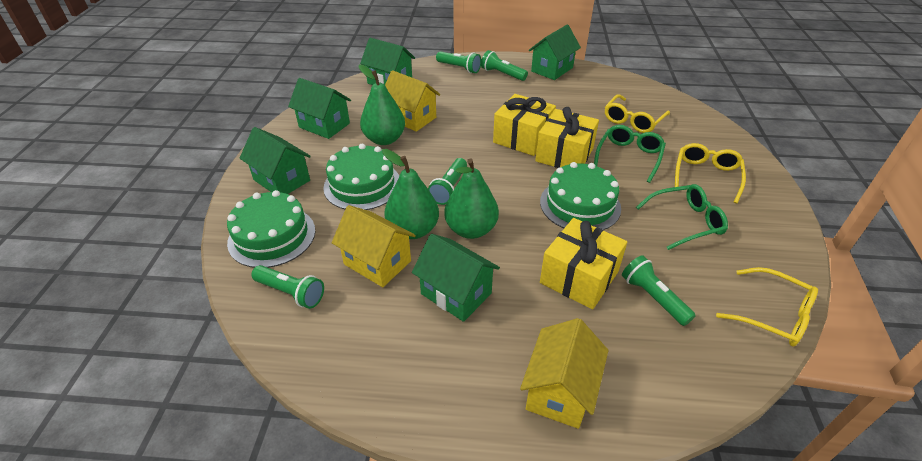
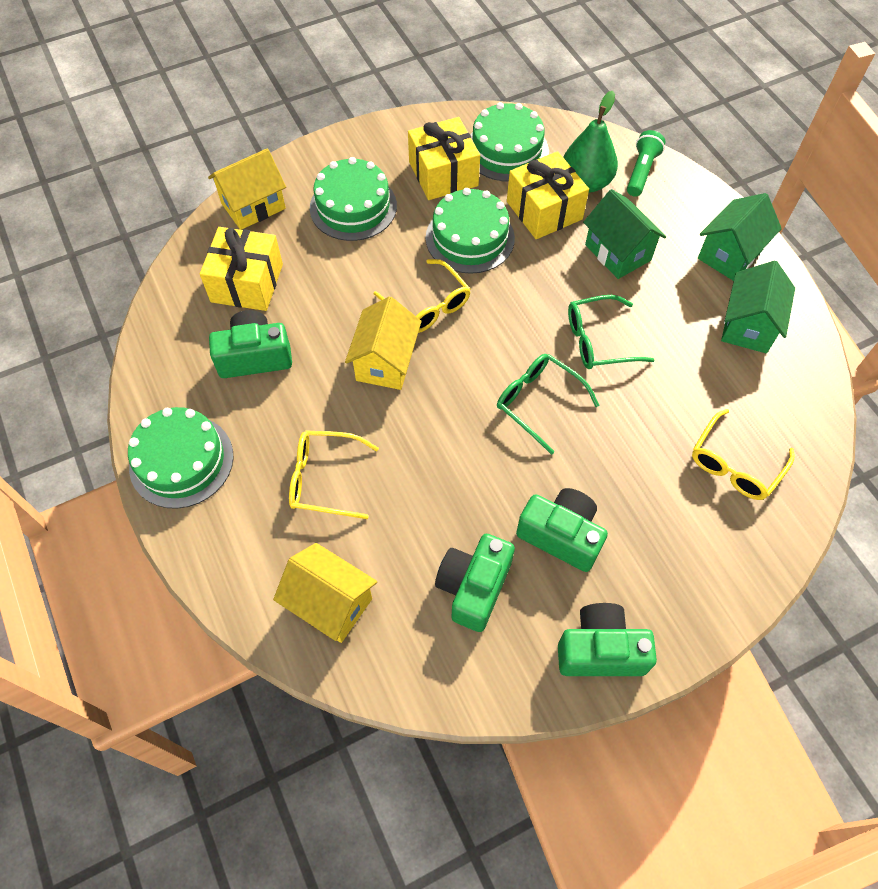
green cake: [227,190,315,268] [323,144,399,210] [540,162,621,230] = 3 -> [128,407,233,509] [310,157,397,241] [426,188,515,274] [470,102,549,182] = 4
green camera: none = 0 -> [209,310,292,378] [435,534,515,632] [516,488,608,572] [558,603,657,676] = 4
green flashlight: [251,265,324,309] [428,158,467,205] [436,51,481,73] [481,50,528,81] [622,255,696,326] = 5 -> [627,130,666,197] = 1
green house: [240,127,311,194] [288,78,351,139] [360,38,415,85] [412,234,500,322] [529,25,581,80] = 5 -> [583,189,666,279] [698,193,782,281] [721,261,795,353] = 3
green pear: [358,65,405,145] [382,149,439,239] [444,158,499,239] = 3 -> [563,91,618,193] = 1

